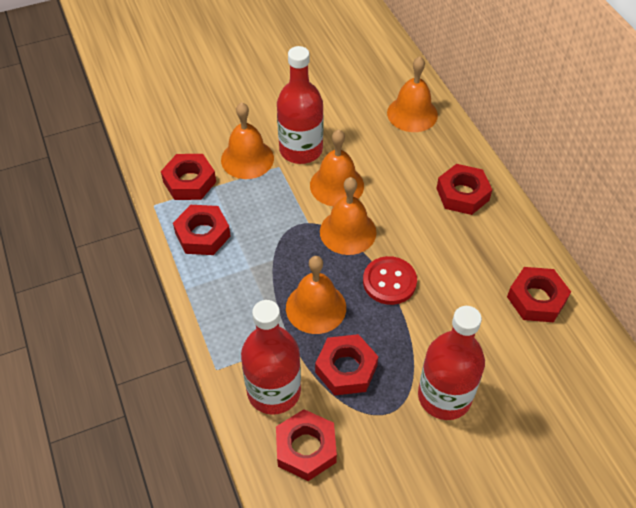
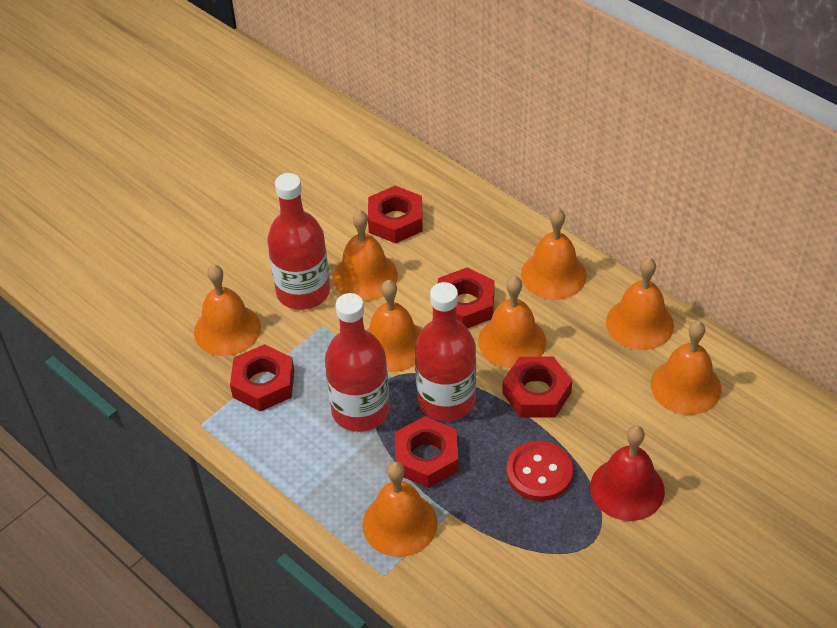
orange bell: [221,102,274,179] [286,256,346,334] [310,129,364,207] [320,177,377,255] [387,56,438,132] = 5 -> [194,264,261,356] [333,210,398,301] [362,462,438,557] [366,280,422,372] [478,276,546,368] [521,208,587,300] [606,257,674,350] [651,321,721,415] = 8
red bell: none = 0 -> [590,426,665,521] = 1
red nut: [161,154,216,200] [173,205,231,255] [276,409,337,481] [315,334,378,395] [436,164,492,215] [507,267,571,322] = 6 -> [230,344,294,411] [368,186,423,243] [395,416,459,488] [438,267,495,328] [502,357,572,418] = 5

